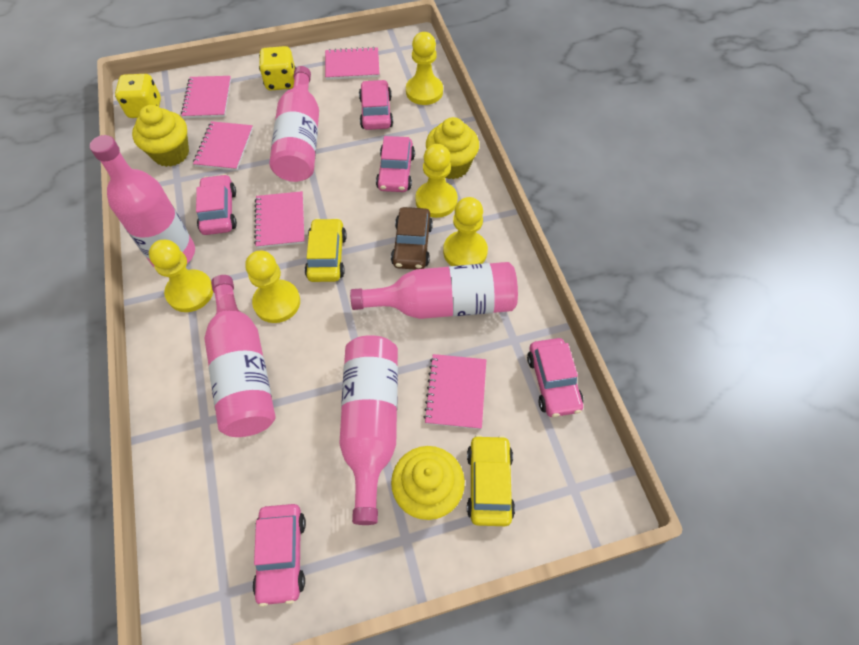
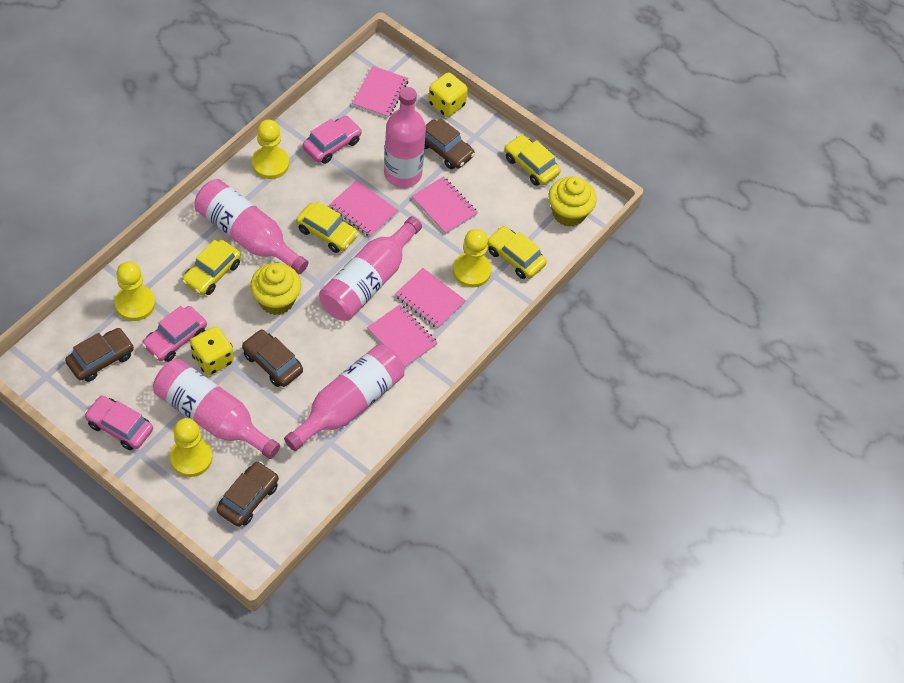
brown car: [391,207,433,270] = 1 -> [65,328,134,382] [217,461,279,527] [242,329,303,387] [425,118,475,169] = 4
pink car: [196,174,237,235] [252,504,306,607] [359,80,393,130] [376,136,415,192] [527,338,584,417] = 5 -> [84,396,153,450] [142,306,207,362] [303,116,362,164] = 3
yellow car: [305,218,347,282] [467,435,515,526] = 2 -> [182,240,241,295] [296,201,359,253] [487,226,547,279] [504,135,561,186] = 4
yellow cupcake: [132,105,189,167] [391,446,465,520] [426,117,479,179] = 3 -> [250,263,301,315] [549,177,597,227] = 2
yellow pawn: [149,240,213,312] [245,251,300,323] [406,32,443,105] [415,144,458,218] [443,197,488,266] = 5 -> [115,261,155,321] [170,418,212,477] [252,120,289,179] [453,229,491,287] = 4

